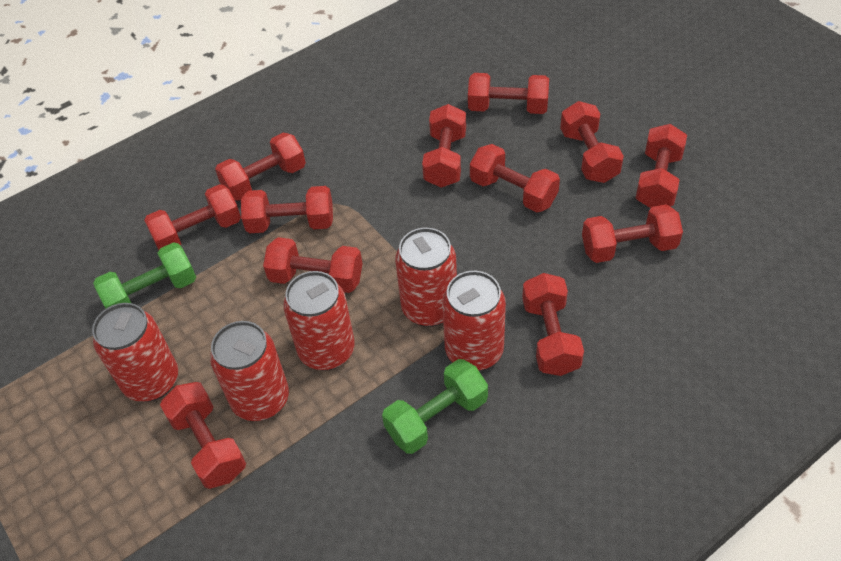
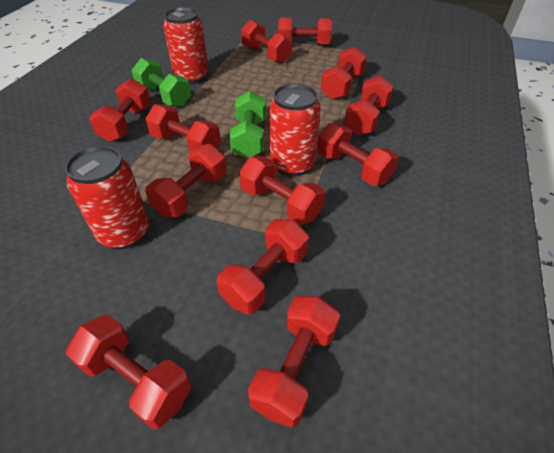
red can: [92,303,178,402] [210,321,289,421] [283,271,355,371] [395,228,457,327] [442,271,506,371] = 5 -> [65,146,149,249] [163,7,209,84] [269,83,321,177] = 3

